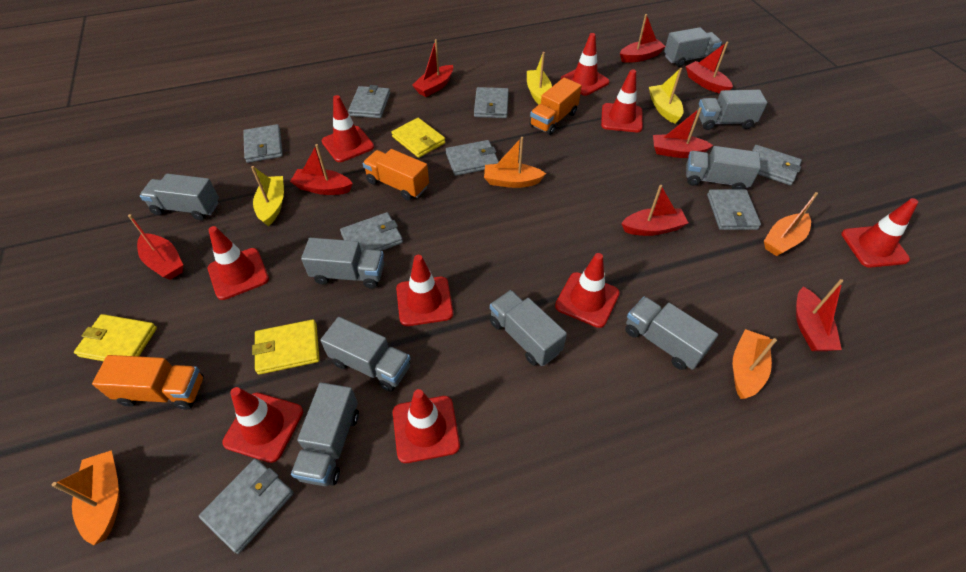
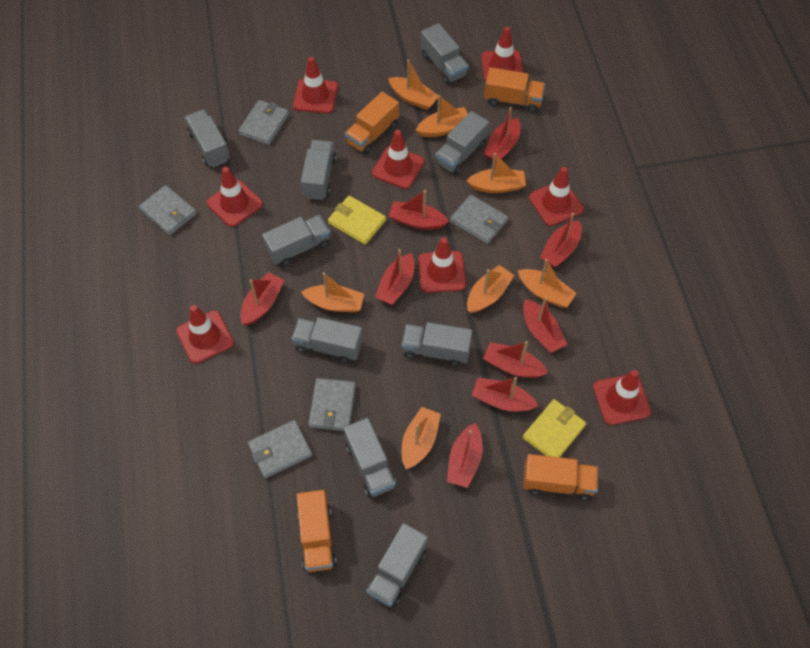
grey wallet: [199,459,294,554] [243,124,283,163] [340,212,403,252] [348,85,390,118] [446,140,499,176] [474,87,509,118] [707,189,761,230] [752,145,802,185] = 8 -> [139,185,197,235] [238,100,289,145] [248,420,312,478] [308,378,356,431] [450,195,508,244] = 5
orange boat: [52,450,120,545] [484,137,546,188] [733,329,777,399] [764,192,818,256] = 4 -> [301,272,364,312] [388,60,438,110] [402,407,441,469] [416,95,468,137] [466,153,526,193] [467,265,514,313] [518,259,577,308] = 7
orange truck: [92,355,204,410] [363,149,429,200] [530,77,582,135] = 3 -> [297,490,336,572] [345,92,399,154] [484,67,545,113] [523,454,598,500] = 4
red boat: [128,214,183,280] [290,144,353,195] [412,39,453,97] [620,14,665,63] [621,185,688,236] [653,107,713,158] [686,42,733,94] [796,279,843,351] = 8 -> [240,272,284,326] [375,249,414,305] [389,190,449,230] [447,423,483,488] [472,377,538,412] [483,341,548,378] [484,107,520,162] [523,297,568,353] [540,213,582,267] = 9
red traffic cone: [208,226,269,300] [222,387,303,463] [322,95,374,162] [393,389,460,463] [396,255,453,326] [555,253,620,328] [561,33,610,96] [601,69,643,132] [841,198,918,268] = 9 -> [176,305,234,364] [207,167,263,227] [293,57,338,114] [372,130,424,189] [418,237,466,293] [481,27,524,81] [529,167,584,226] [593,370,651,425] = 8
yellow boat: [251,166,284,226] [527,52,552,104] [649,68,683,124] = 3 -> none = 0
yellow wallet: [74,314,157,361] [252,319,320,375] [391,118,445,158] = 3 -> [328,196,386,245] [523,399,586,457] = 2

